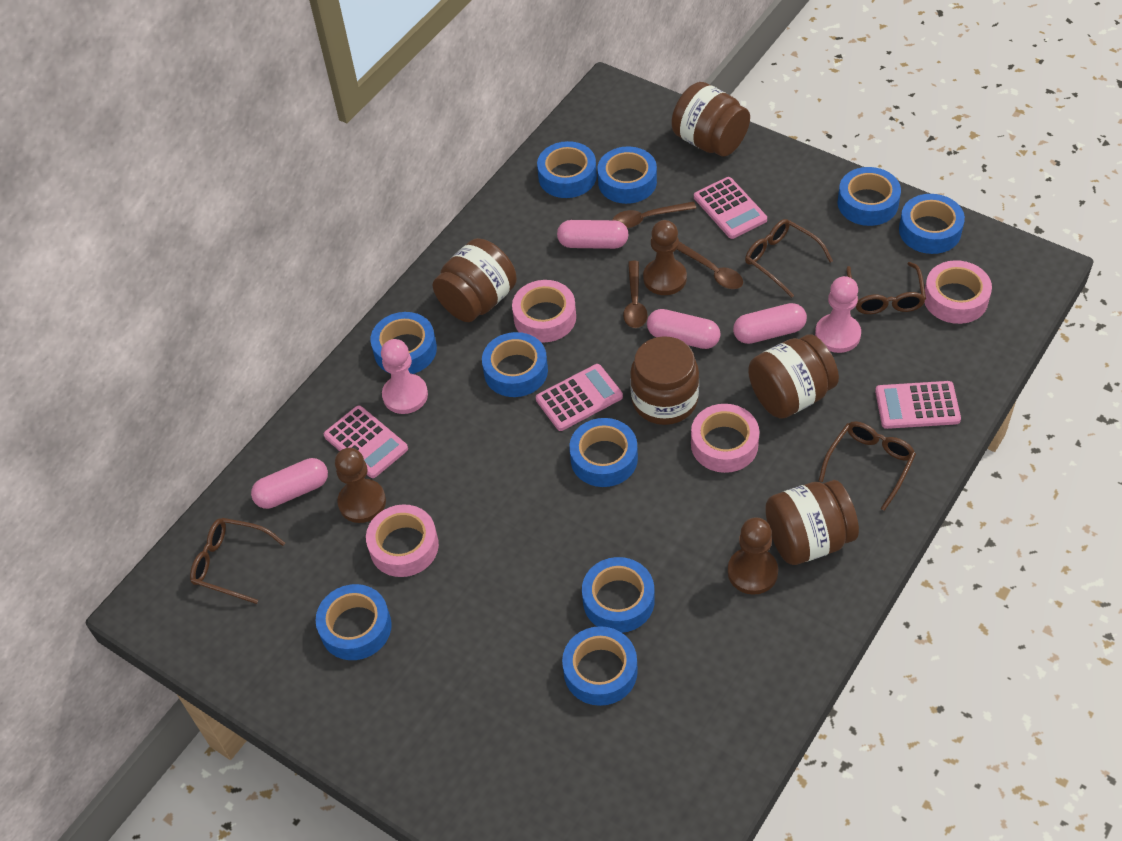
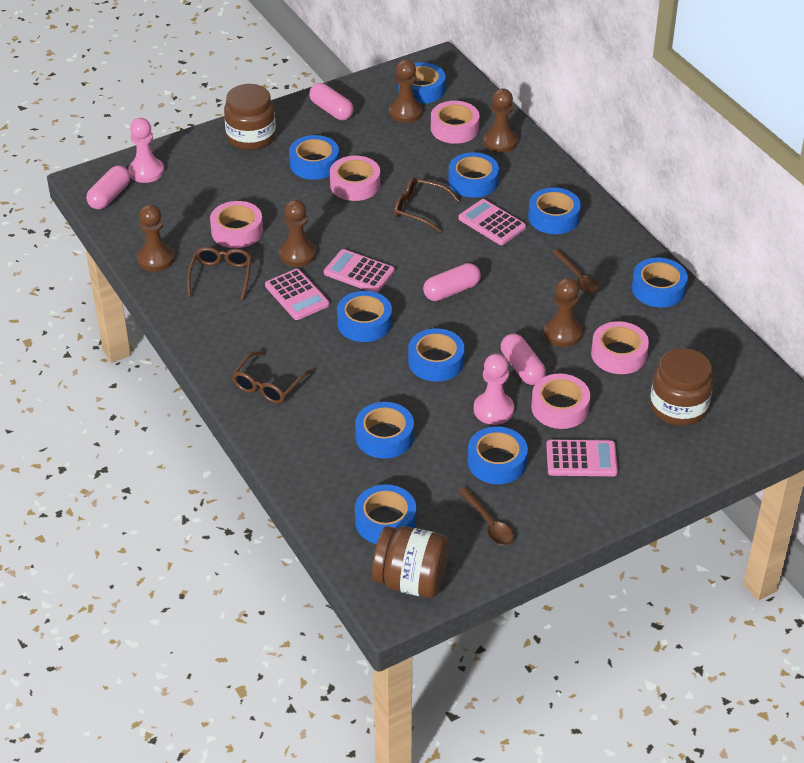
brown glasses: [190,518,285,604] [745,219,833,298] [819,421,916,511] [846,262,926,314] = 4 -> [187,247,252,300] [232,351,312,404] [394,177,460,233] = 3
brown jar: [433,238,517,322] [630,336,699,425] [672,82,750,157] [748,335,839,419] [765,480,859,565] = 5 -> [224,84,276,150] [372,526,449,598] [650,348,713,426] = 3
brown pawn: [335,448,386,523] [643,220,687,295] [728,517,778,595] = 3 -> [137,204,175,272] [279,199,316,267] [389,59,423,123] [483,89,518,153] [544,278,583,347] = 5
brown spoon: [613,201,697,228] [623,261,648,328] [676,241,743,289] = 3 -> [458,487,514,545] [552,249,600,294] = 2
pink tape: [366,505,439,577] [512,280,576,343] [691,404,759,473] [924,260,992,324] = 4 -> [210,201,263,248] [330,156,380,201] [431,101,480,144] [531,374,590,429] [591,321,649,374] = 5

